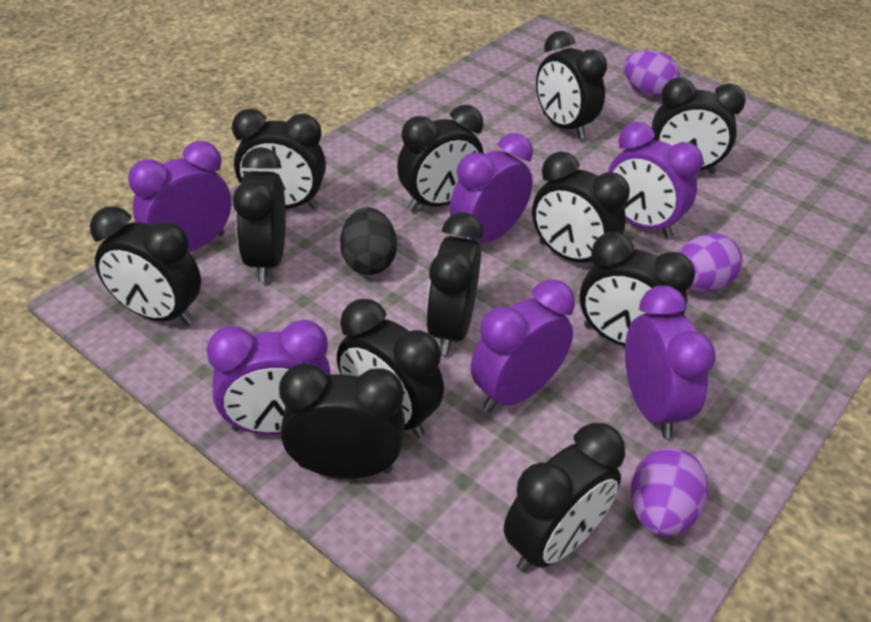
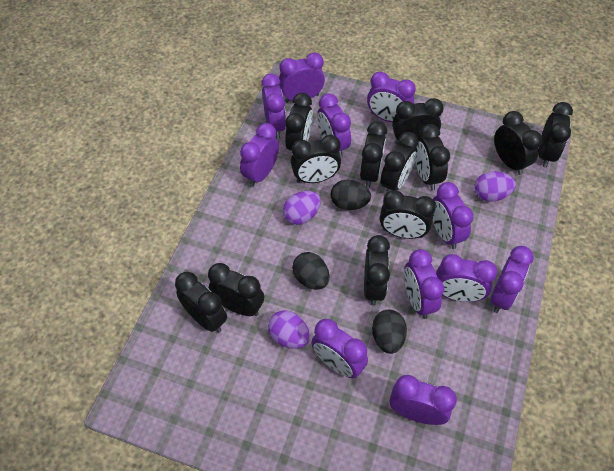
black egg: [340,207,397,275] = 1 -> [292,252,329,290] [331,180,371,210] [372,310,407,354] = 3
purple clock: [128,141,231,252] [206,320,331,434] [450,133,533,242] [471,280,575,412] [608,122,703,238] [625,286,716,438] = 6 -> [240,123,279,187] [261,74,286,139] [279,52,325,103] [311,319,368,378] [317,93,351,158] [367,72,416,122] [390,375,457,425] [404,249,444,319] [433,182,474,249] [436,254,498,302] [490,246,534,313] = 11

